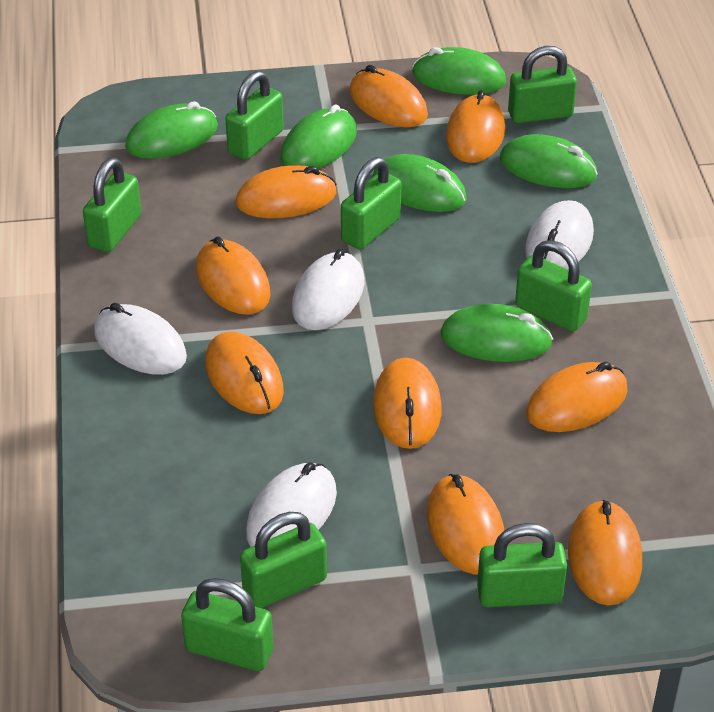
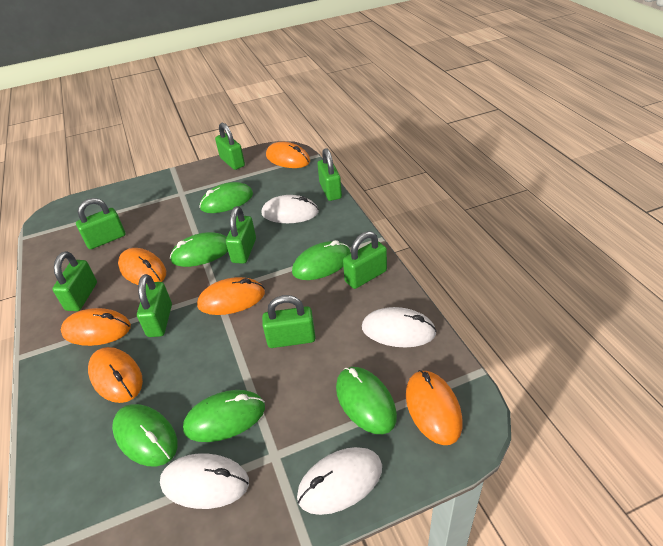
orange mouse: [196,236,271,315] [205,331,284,414] [236,165,337,218] [349,65,428,127] [373,358,442,449] [427,474,504,575] [446,90,505,163] [526,362,628,432] [568,500,642,606] = 9 -> [61,308,131,346] [88,347,143,403] [118,248,166,285] [197,277,265,315] [266,142,310,168] [406,370,463,445] = 6

